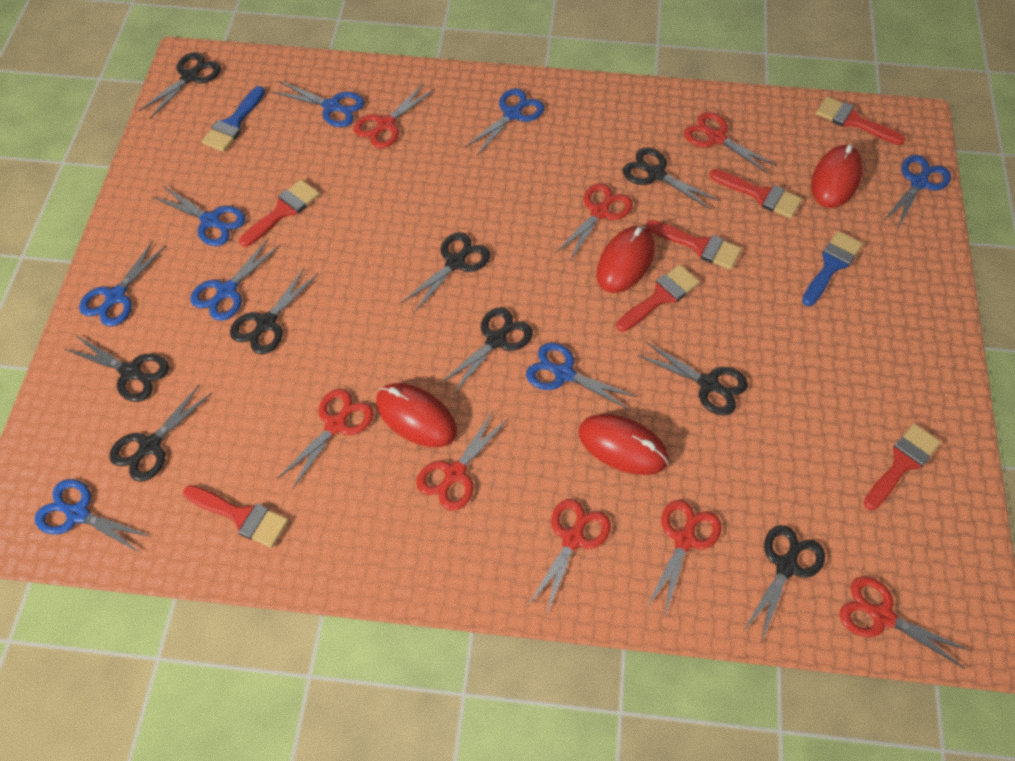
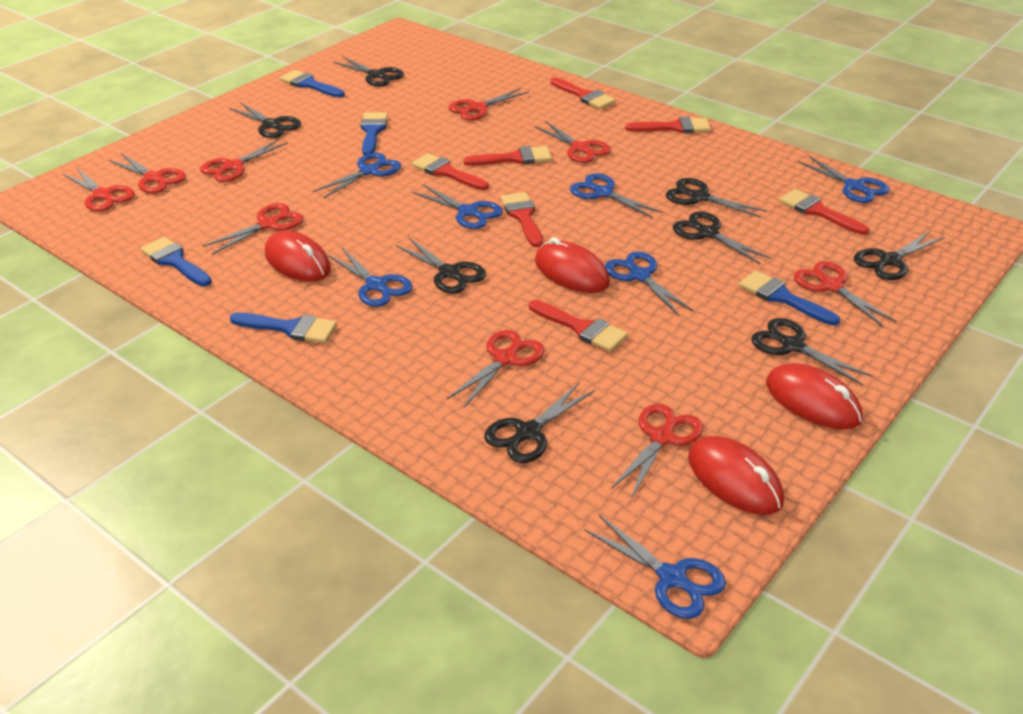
black scissors: [64,335,169,402] [109,384,212,482] [139,52,221,118] [230,267,318,354] [401,232,490,313] [439,307,533,395] [622,148,719,210] [637,342,748,416] [744,525,825,643] = 9 -> [229,102,301,138] [333,56,404,86] [396,238,486,293] [484,383,595,463] [666,178,767,218] [673,211,771,265] [751,318,873,385] [854,231,945,280] = 8
blue brush: [202,86,265,152] [802,231,863,306] = 2 -> [140,237,212,287] [230,312,337,343] [280,70,345,98] [361,112,388,155] [739,271,840,326] = 5
blue scissors: [35,479,153,553] [79,241,166,326] [153,186,245,246] [190,238,281,321] [272,81,364,127] [465,88,544,155] [526,342,638,411] [883,155,951,228] = 8 -> [313,152,401,198] [327,248,413,307] [412,185,503,229] [570,173,663,218] [584,515,726,619] [605,252,694,316] [798,155,890,203] = 7
red scissors: [277,389,374,490] [354,83,435,148] [416,410,509,511] [528,499,611,615] [556,183,633,262] [647,500,721,619] [684,112,777,174] [840,576,971,669] = 8 -> [63,167,135,212] [109,153,186,194] [200,139,288,182] [203,203,304,255] [447,330,545,408] [448,88,529,121] [534,121,611,163] [611,404,703,499] [794,261,897,327] = 9

